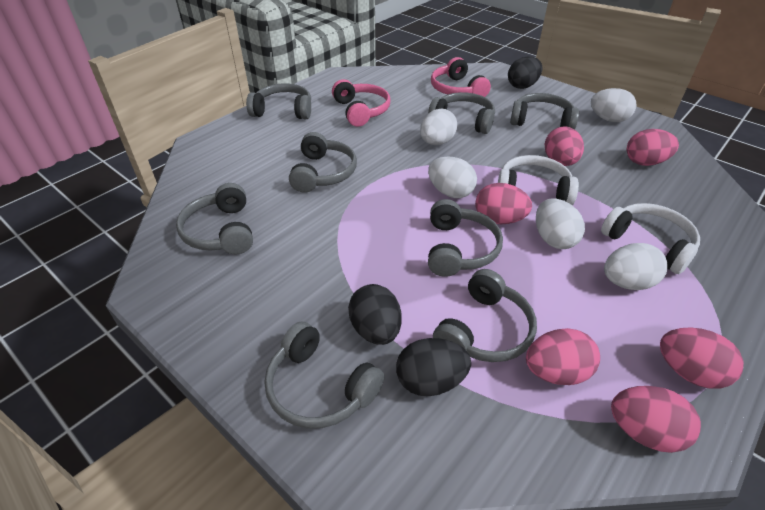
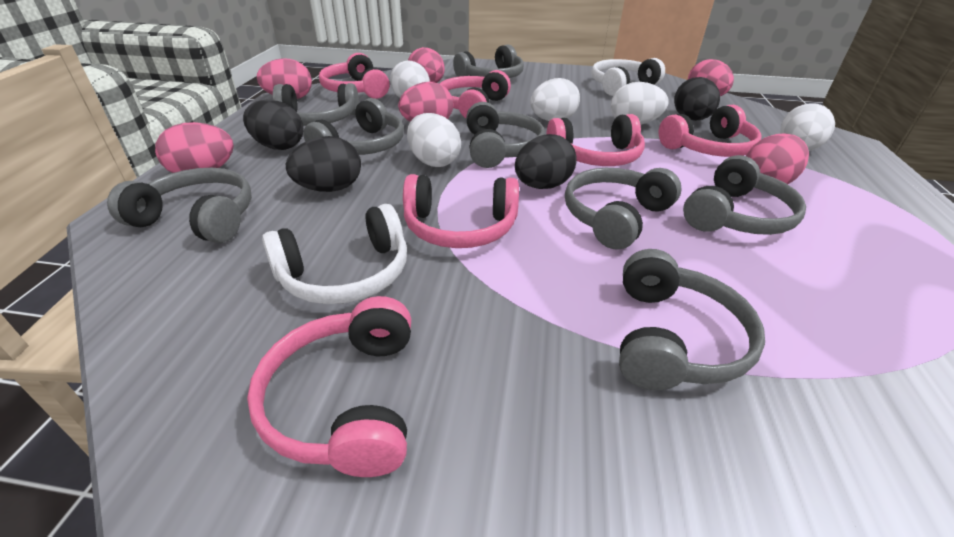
black egg: [348,284,402,345] [396,338,471,396] [508,56,543,89] = 3 -> [243,100,304,150] [286,136,361,192] [515,134,577,189] [674,77,720,121] = 4
pink headphones: [332,79,391,127] [431,57,491,97] = 2 -> [247,296,411,477] [319,53,390,99] [403,174,519,248] [440,70,511,118] [546,114,645,166] [659,105,762,157] = 6

